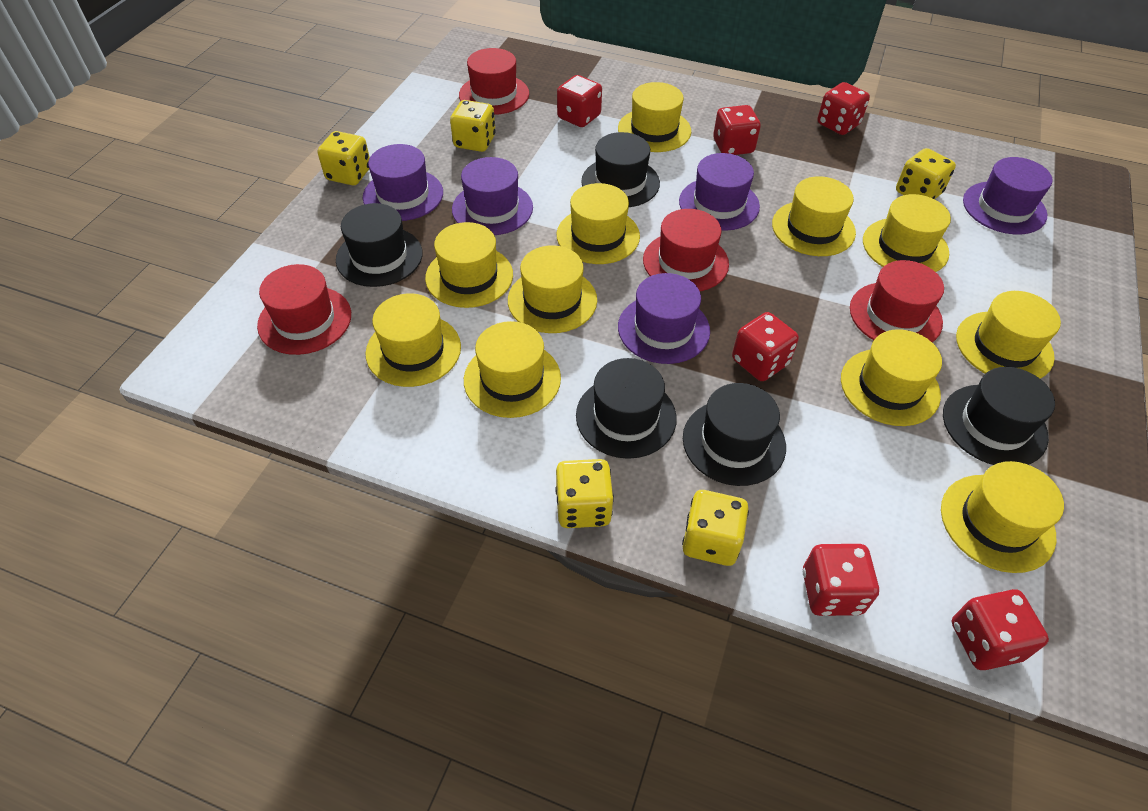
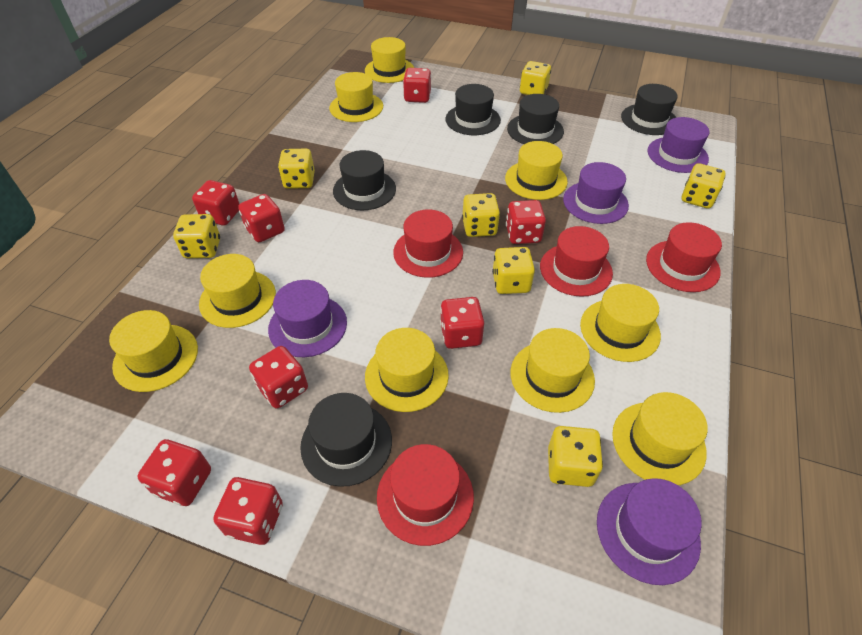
purple hat: [363,144,443,221] [452,157,533,235] [618,273,710,364] [679,153,760,231] [963,157,1053,234] = 5 -> [268,280,347,357] [563,162,629,224] [597,478,702,585] [647,117,709,173] = 4
red dice: [557,75,602,127] [713,105,761,155] [732,312,799,381] [803,544,879,616] [817,82,870,135] [952,589,1049,670] = 6 -> [137,439,211,506] [192,180,239,226] [213,477,283,545] [238,194,285,242] [249,346,308,409] [403,68,431,103] [440,297,484,349] [506,200,546,244] = 8
yellow dice: [318,131,370,185] [450,100,496,152] [555,459,614,528] [682,490,749,566] [896,148,956,199] = 5 -> [173,214,220,258] [278,149,315,189] [462,193,500,237] [492,247,535,294] [520,61,551,95] [548,426,603,487] [682,163,726,209] = 7
yellow hat: [365,293,461,387] [425,222,513,308] [464,321,561,418] [508,245,597,333] [557,183,640,264] [618,82,691,152] [772,176,856,256] [841,329,942,426] [863,194,951,272] [941,461,1064,573] [956,291,1061,379] = 11 -> [109,310,198,392] [199,254,276,328] [329,72,383,122] [365,37,414,83] [365,328,449,412] [505,141,568,200] [510,328,595,413] [580,284,661,362] [612,392,708,485] = 9

